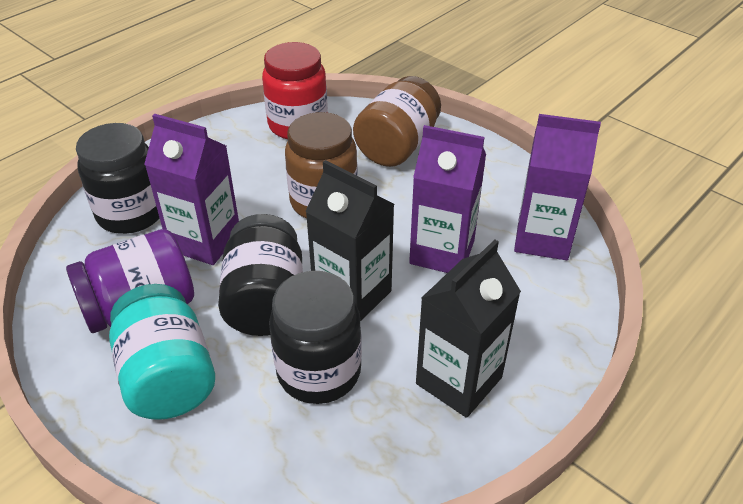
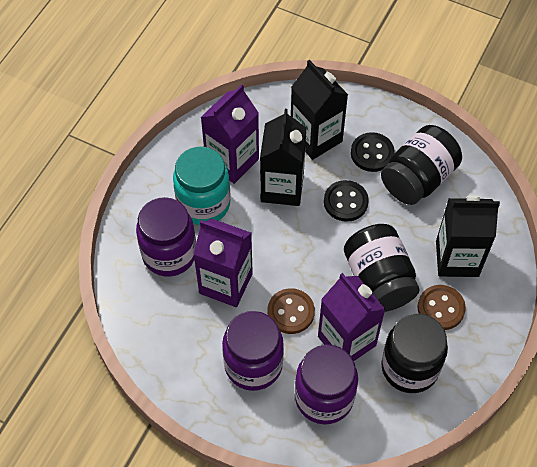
black button: none = 0 -> [324,180,369,222] [351,132,395,172] = 2
black carton: [305,160,394,321] [416,240,521,418] = 2 -> [260,109,306,206] [291,60,348,160] [436,195,500,277] = 3
brown button: none = 0 -> [267,288,315,334] [417,285,466,330] = 2
brown jar: [285,112,358,219] [353,76,441,167] = 2 -> none = 0
purple jar: [66,229,194,333] = 1 -> [136,197,196,277] [222,311,284,391] [295,345,358,424] = 3
red jar: [262,42,328,139] = 1 -> none = 0

